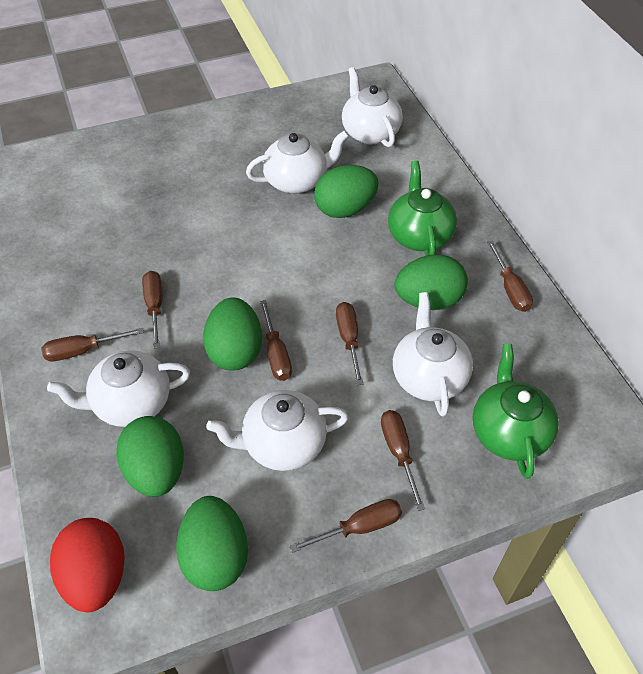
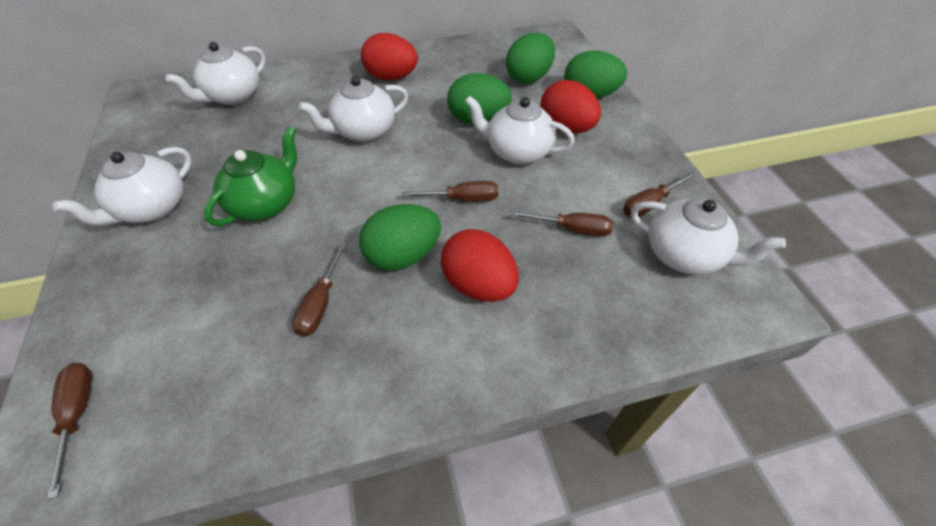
brown screwdriver: [41,328,144,361] [142,271,162,348] [260,300,292,381] [290,499,402,553] [336,302,363,385] [381,410,425,511] [487,240,533,312] = 7 -> [47,363,92,500] [292,242,347,337] [402,181,498,201] [510,211,613,237] [623,172,696,217] = 5
green egg: [116,416,184,497] [176,496,248,591] [203,298,262,371] [314,165,378,218] [395,254,468,310] = 5 -> [359,204,441,271] [447,73,512,124] [506,33,555,84] [564,50,627,98] = 4
green teapot: [388,161,457,256] [473,344,559,479] = 2 -> [204,126,297,226] = 1
red egg: [50,518,125,612] = 1 -> [361,33,418,80] [441,229,519,302] [541,80,601,133] = 3

